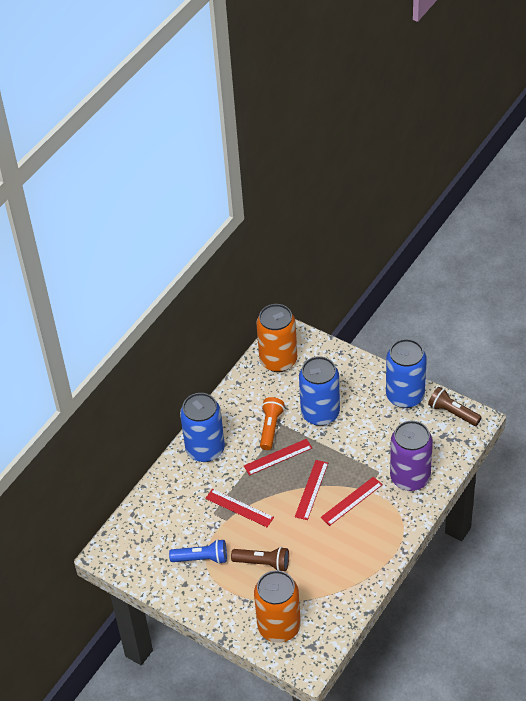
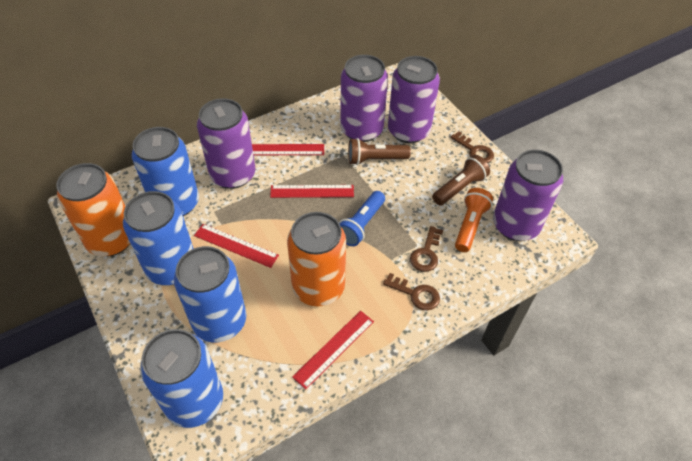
blue can: [180,393,225,462] [299,356,340,426] [386,339,427,408] = 3 -> [123,191,194,285] [132,127,199,216] [140,329,223,428] [174,246,246,342] = 4
brown key: none = 0 -> [383,273,440,310] [410,226,443,272] [451,131,494,163] = 3
purple can: [390,421,433,491] = 1 -> [197,98,255,189] [340,55,388,142] [388,56,440,143] [493,149,563,241] = 4

